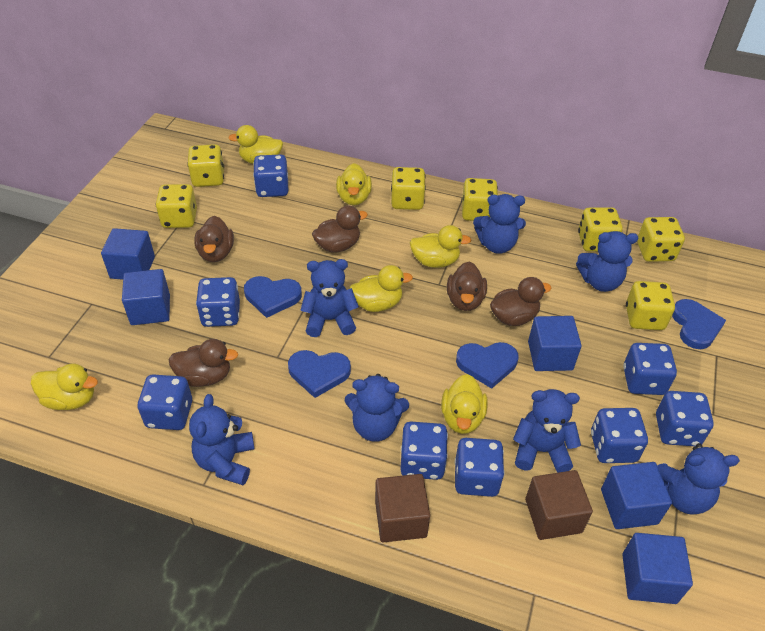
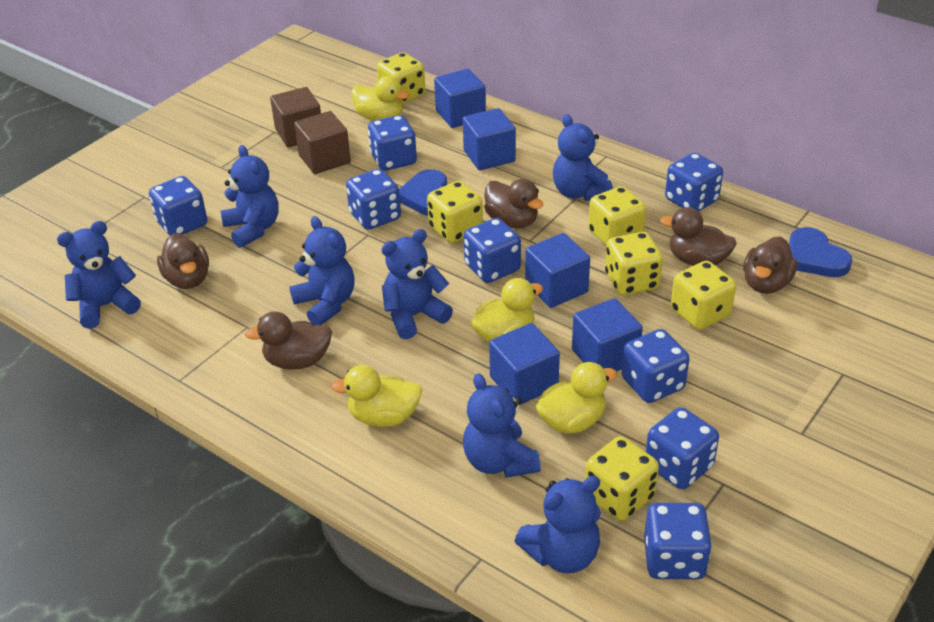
blue heart: [244,276,302,318] [288,350,351,398] [456,342,519,389] [672,299,726,349] = 4 -> [399,169,447,216] [789,227,852,277] = 2
yellow dice: [156,184,197,228] [187,144,224,187] [391,167,426,210] [461,178,498,221] [578,207,623,252] [626,281,675,330] [637,217,685,262] = 7 -> [377,52,425,104] [427,181,483,243] [585,436,659,521] [588,186,646,246] [605,232,663,295] [671,261,736,330] = 6
yellow duck: [31,363,98,410] [228,125,283,164] [336,163,372,205] [349,265,413,312] [409,225,471,268] [441,374,488,434] = 6 -> [331,365,422,427] [351,76,409,121] [471,278,543,342] [536,362,617,434] = 4

